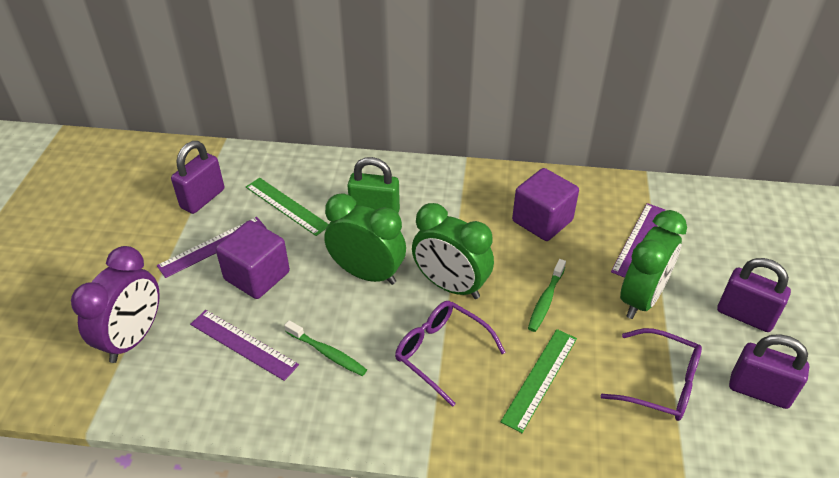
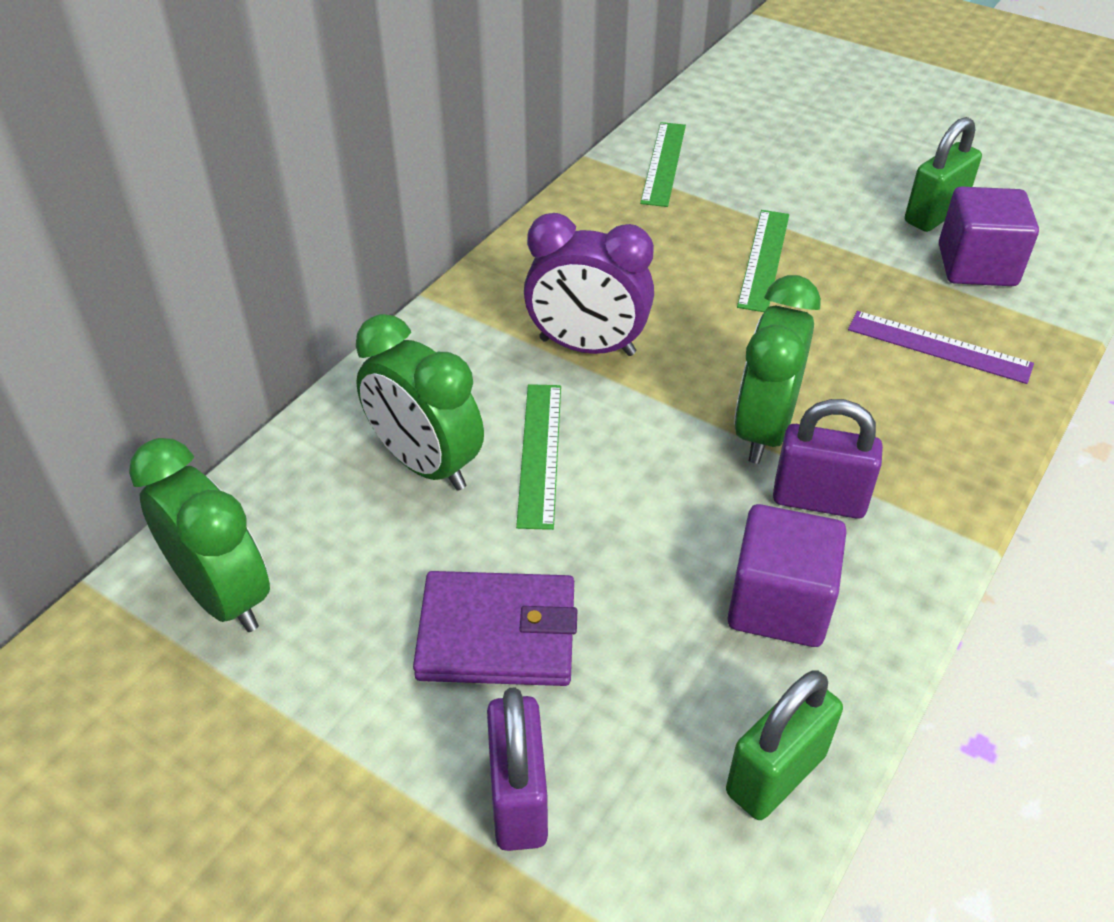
green padlock: [347,157,400,213] = 1 -> [726,670,843,820] [905,117,982,232] = 2
green ruler: [246,178,329,236] [501,329,577,433] = 2 -> [516,384,561,530] [640,122,686,207] [737,210,789,312] = 3
green toothbrush: [284,320,367,376] [528,259,566,332] = 2 -> none = 0
purple glasses: [395,301,506,407] [600,328,702,421] = 2 -> none = 0
purple padlock: [171,141,224,214] [717,258,791,332] [729,334,809,409] = 3 -> [487,687,548,851] [773,399,883,519] = 2
purple ruler: [157,217,266,278] [190,310,299,381] [611,203,665,278] = 3 -> [848,311,1034,384] = 1
purple wallet: none = 0 -> [413,571,577,686] = 1

